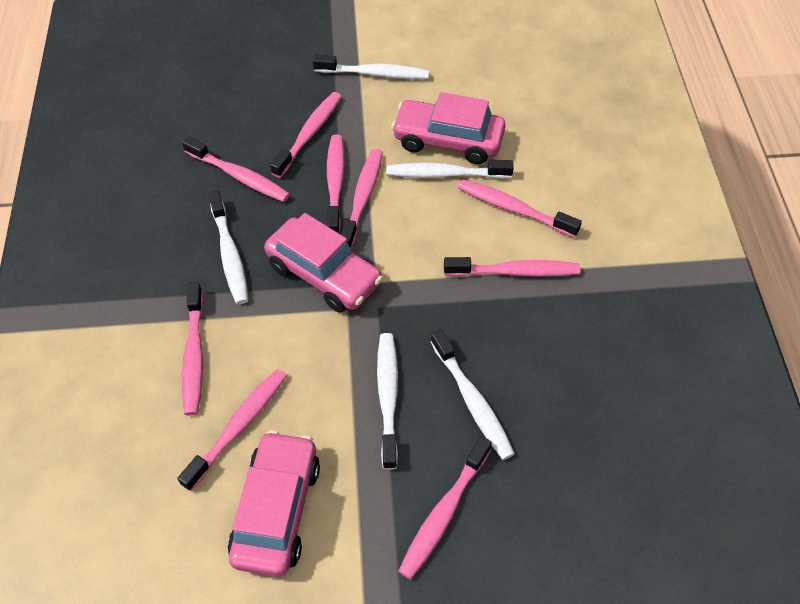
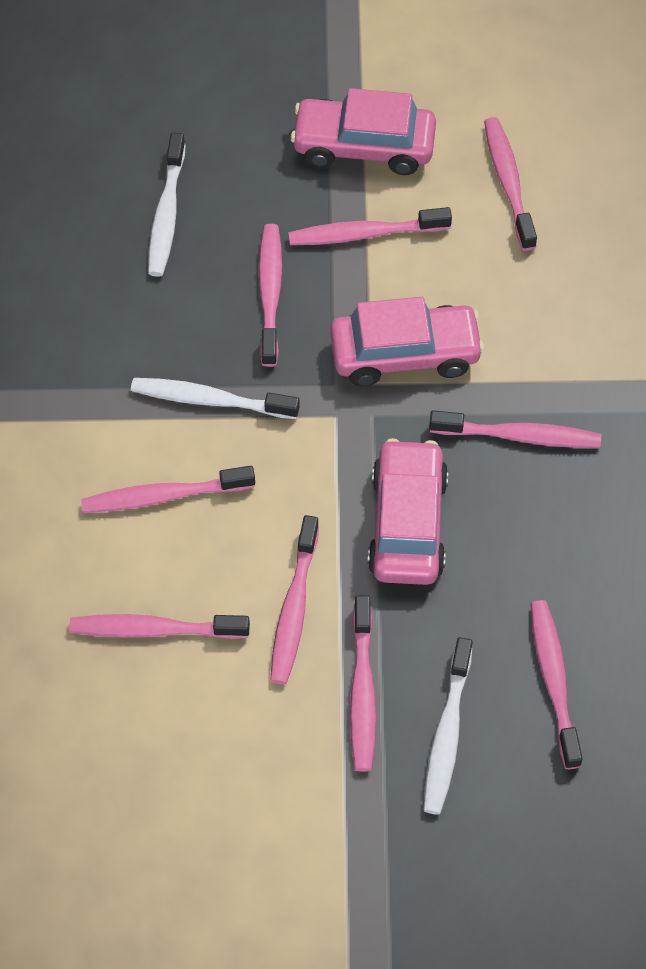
white toothbrush: [208,190,248,305] [313,55,429,79] [377,333,398,470] [386,160,514,179] [431,329,515,460] = 5 -> [131,378,300,419] [148,133,185,277] [424,637,472,815] = 3

